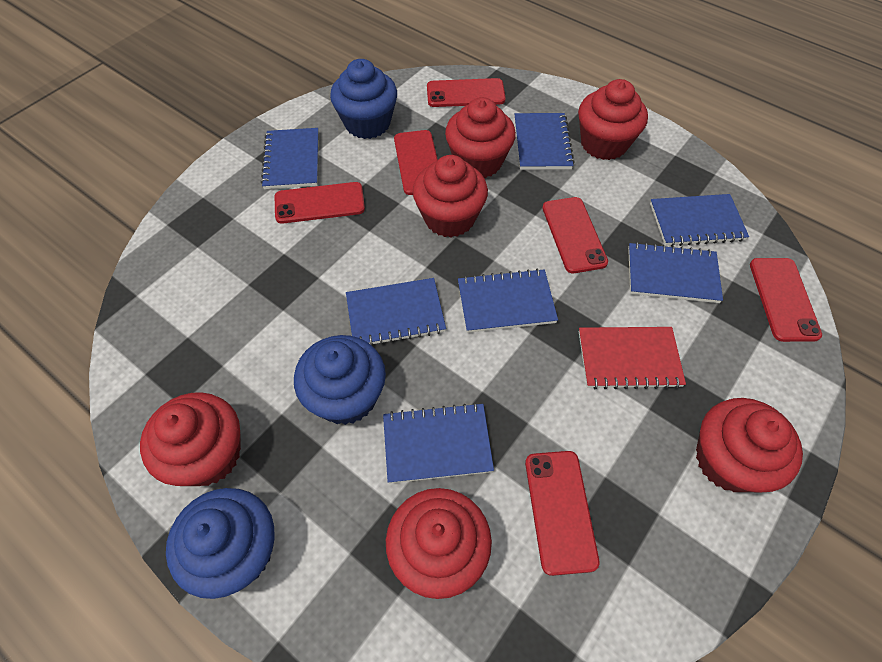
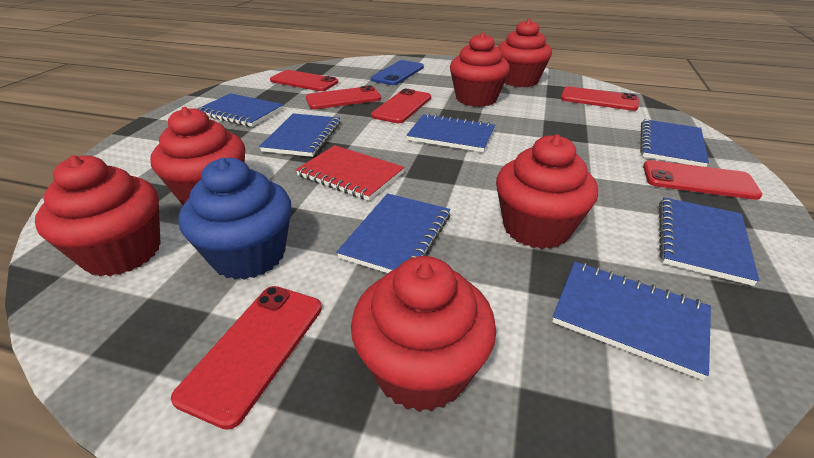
blue cupcake: [166,488,274,599] [294,335,386,425] [330,59,397,139] = 3 -> [179,158,291,280] = 1
blue phone: none = 0 -> [371,60,424,85] = 1

